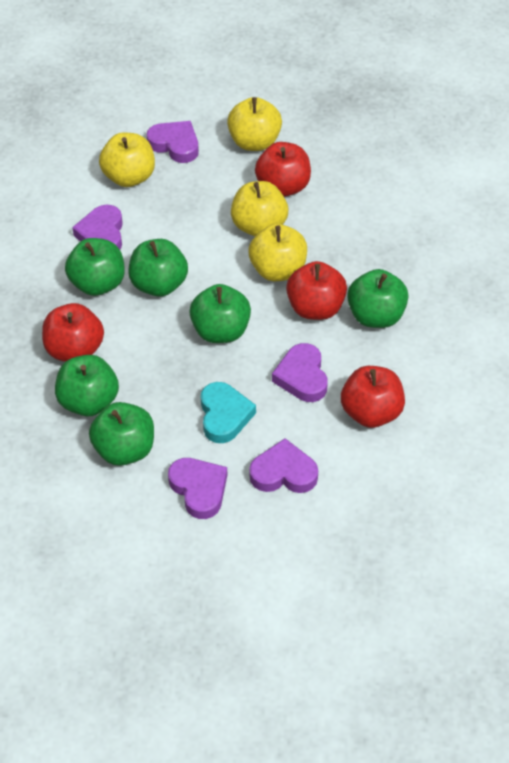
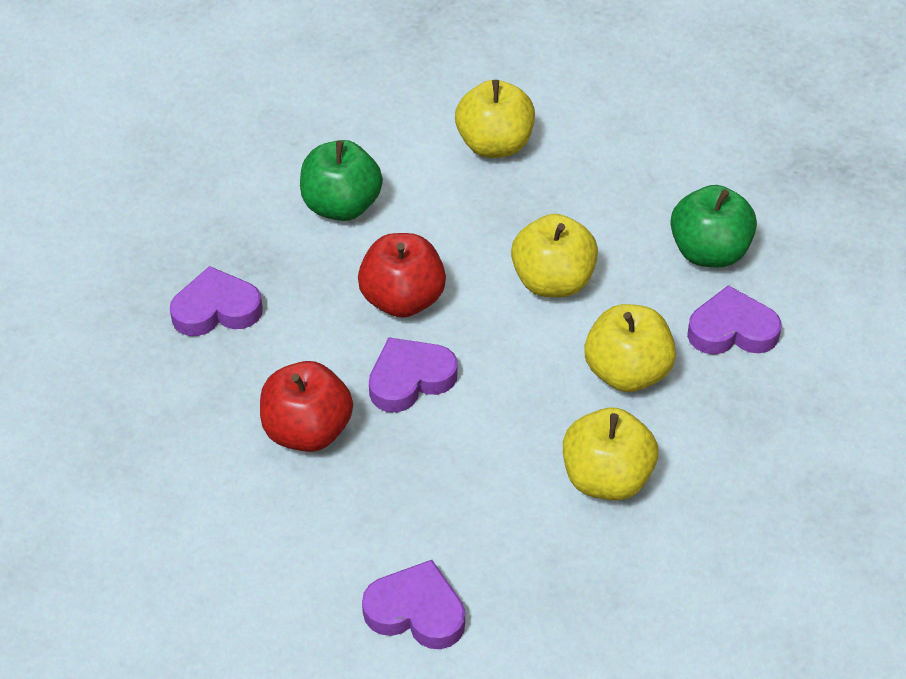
green apple: [55,355,119,416] [65,238,125,296] [89,402,154,466] [129,239,188,297] [189,284,251,343] [347,269,409,328] = 6 -> [300,140,383,221] [670,185,757,267] = 2
purple heart: [72,205,123,250] [147,121,199,163] [168,458,228,519] [249,438,318,493] [272,343,328,402] = 5 -> [170,266,263,336] [362,560,465,649] [369,337,458,412] [687,285,781,354] = 4
red apple: [42,303,104,362] [255,142,311,197] [286,261,347,320] [341,366,405,428] = 4 -> [260,361,353,452] [358,233,446,318] = 2
turquoise heart: [201,382,256,443] = 1 -> none = 0

